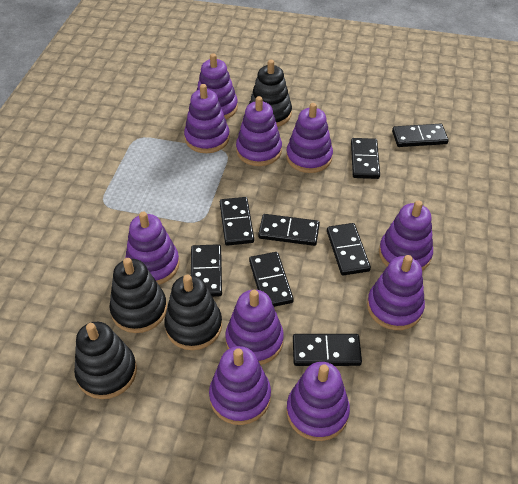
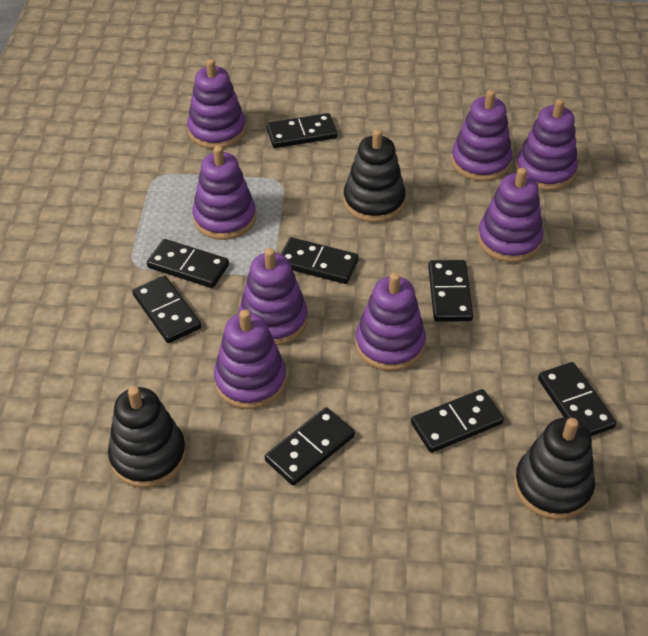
black stacking toy: [74,322,137,399] [109,258,167,333] [164,275,222,350] [249,60,292,127] = 4 -> [108,386,186,488] [343,129,406,222] [514,418,595,520] = 3
purple stacking toy: [125,212,180,285] [184,84,230,153] [196,53,238,119] [209,346,271,425] [225,290,284,365] [236,96,282,166] [286,103,333,173] [287,362,350,441] [367,255,425,330] [379,200,433,271] = 10 -> [187,59,246,149] [192,146,256,240] [214,310,286,409] [239,248,308,346] [356,272,426,371] [451,90,512,181] [478,167,543,262] [516,99,578,190] = 8

